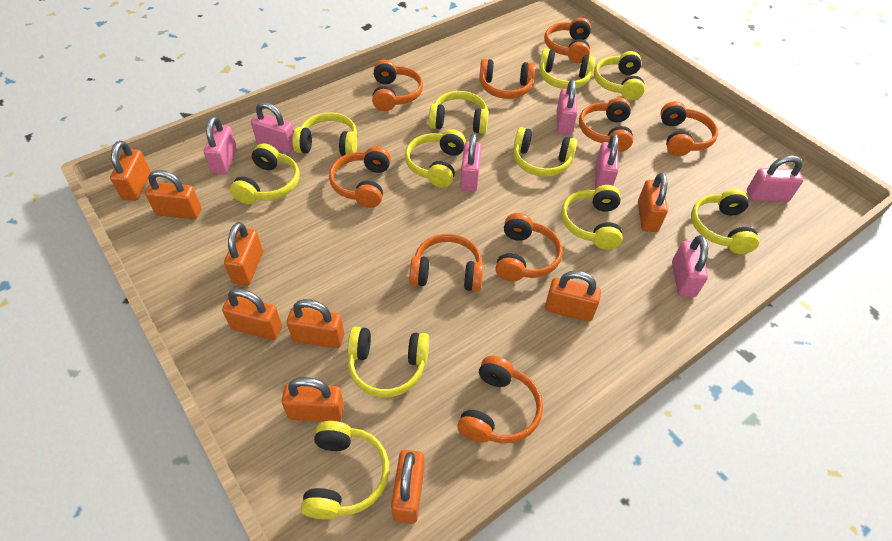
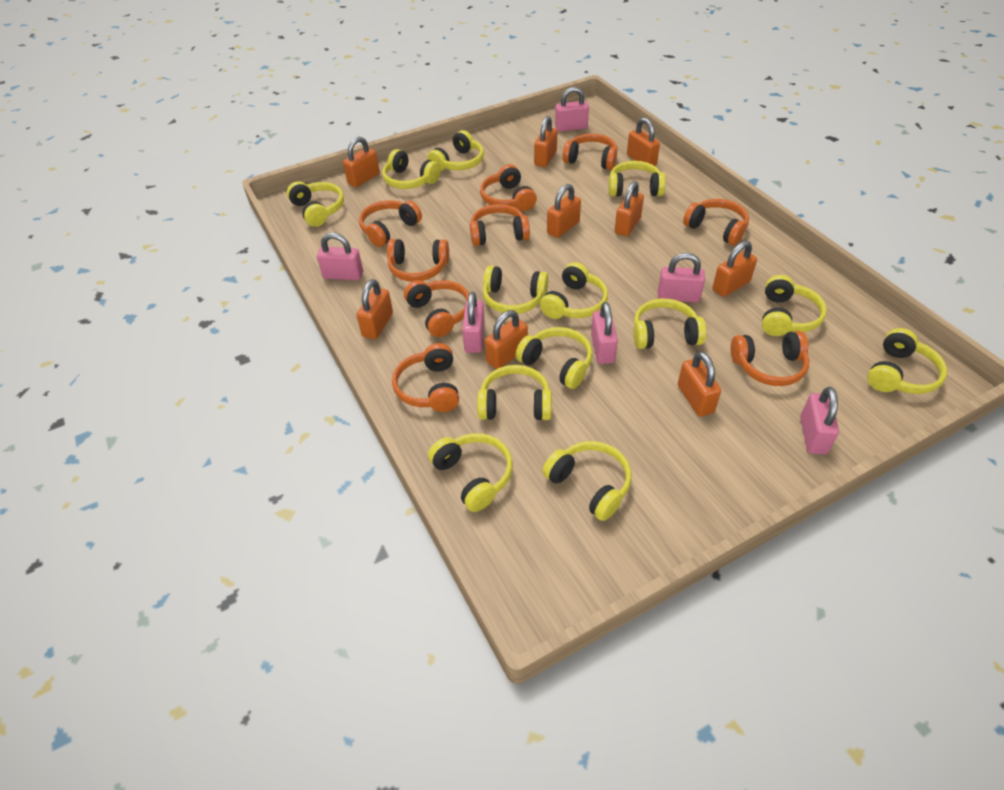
pink padlock: [204,116,237,174] [251,102,294,153] [460,133,482,192] [557,79,577,135] [595,134,619,189] [672,235,708,297] [747,155,803,202] = 7 -> [317,233,363,280] [462,292,485,353] [555,87,589,132] [591,302,618,364] [658,253,705,302] [800,387,839,455] = 6
yellow headphones: [230,143,299,204] [292,113,357,156] [301,421,389,519] [348,327,429,397] [405,129,466,188] [429,91,489,134] [514,127,577,177] [539,48,596,89] [561,185,623,250] [594,51,645,100] [691,189,760,254] = 11 -> [287,181,344,227] [382,149,441,189] [428,130,484,171] [428,433,513,512] [477,365,552,420] [483,266,549,314] [516,327,593,389] [540,262,608,319] [542,441,632,521] [608,161,666,196] [633,299,706,349] [762,275,827,336] [867,328,947,394] = 13

